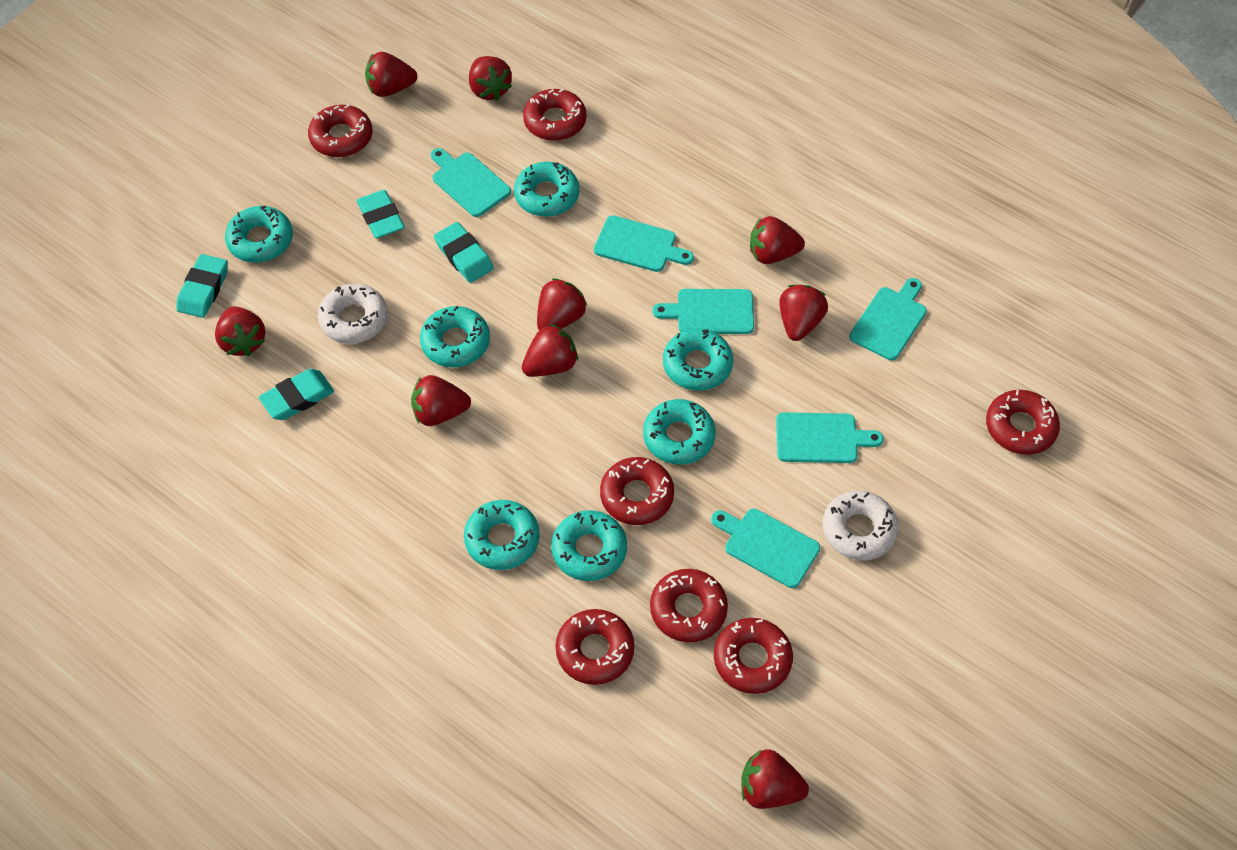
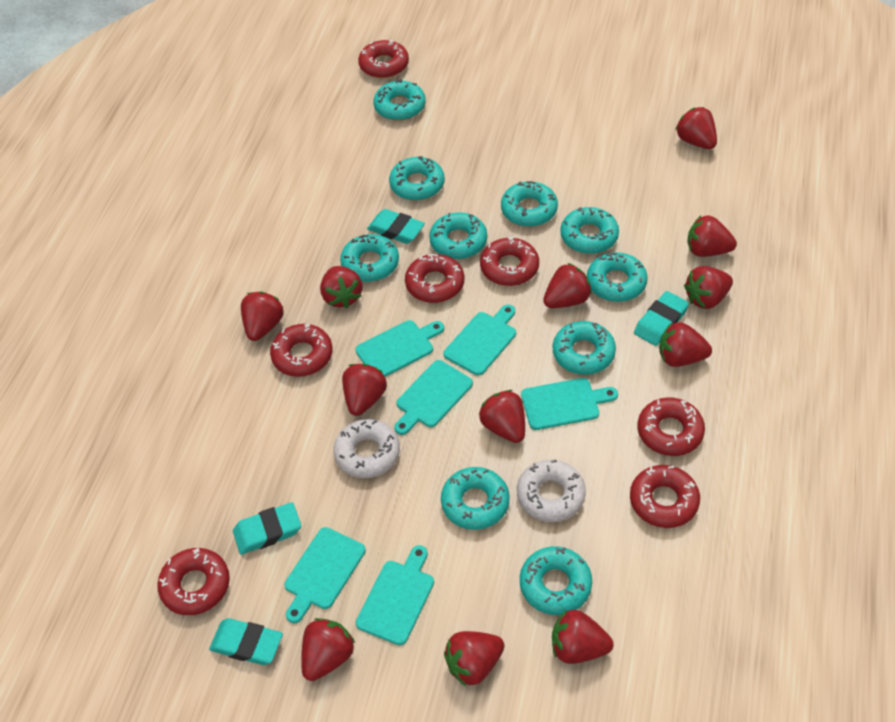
red strawberry: [215,306,266,356] [365,52,417,97] [411,375,471,426] [469,56,512,100] [522,324,578,377] [537,278,587,330] [742,749,809,809] [750,216,805,264] [779,285,828,341] = 9 -> [241,291,284,341] [301,618,355,681] [320,266,362,308] [342,364,387,416] [444,631,504,686] [479,390,525,443] [543,263,592,308] [552,610,614,664] [659,322,712,367] [675,107,717,149] [684,266,733,309] [688,216,737,257] = 12
turquoise donut: [225,205,293,263] [420,306,490,367] [464,500,540,570] [514,162,580,217] [551,510,627,581] [643,399,716,465] [663,329,733,391] = 7 -> [340,234,399,282] [373,79,426,121] [389,156,445,200] [429,212,487,259] [441,467,510,530] [501,181,558,227] [520,546,592,615] [553,321,616,374] [560,207,619,254] [587,252,648,302] = 10

